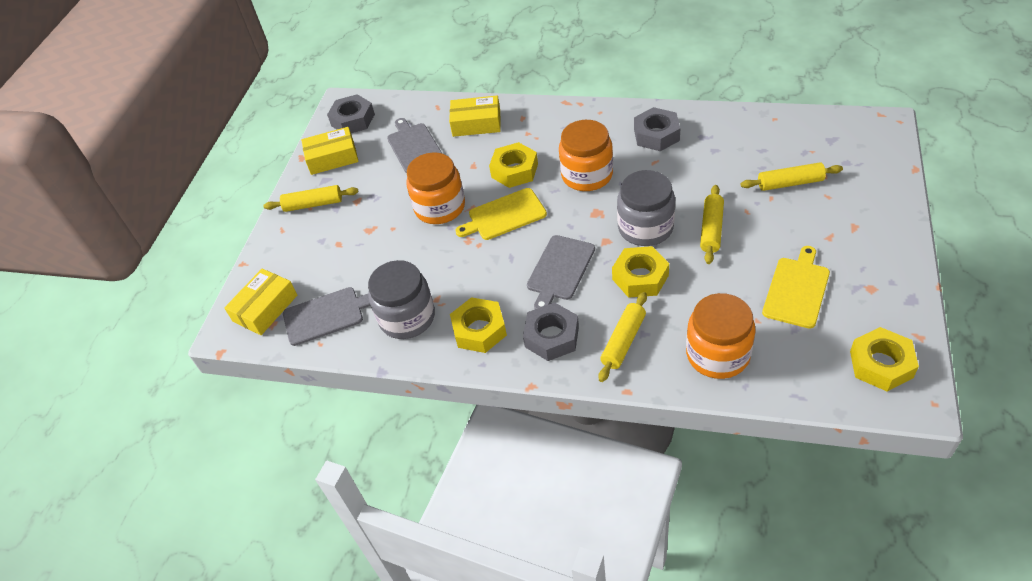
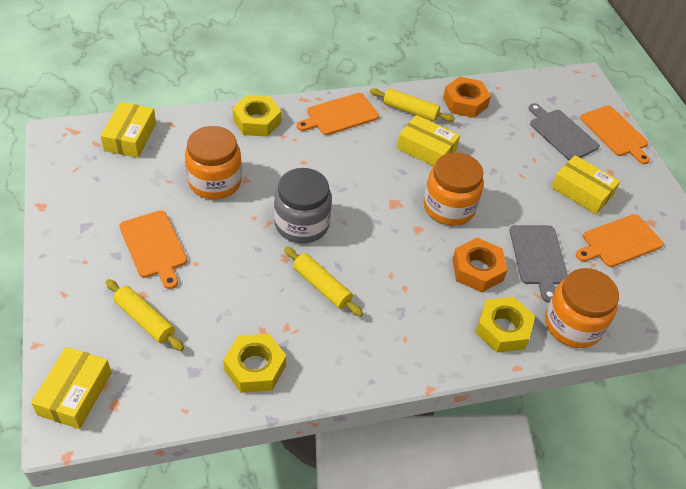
grey cutting board: [283,287,371,346] [387,118,442,173] [527,235,595,309] = 3 -> [510,225,568,302] [529,103,600,161] = 2
grey jar: [368,260,435,339] [617,170,675,246] = 2 -> [274,168,332,243] = 1
grey nut: [327,94,375,133] [523,302,579,361] [634,107,680,151] = 3 -> none = 0
orange cutting board: none = 0 -> [119,210,187,289] [296,93,379,135] [576,214,663,267] [580,106,650,164] = 4
orange nut: none = 0 -> [443,77,491,118] [453,238,507,292] = 2
yellow box: [224,269,297,335] [301,127,359,175] [449,96,501,137] = 3 -> [31,347,112,429] [100,102,156,158] [397,115,460,166] [551,155,620,214] = 4
yellow cutting board: [455,188,547,240] [762,246,830,328] = 2 -> none = 0
yellow nut: [450,297,507,353] [489,142,538,188] [612,246,669,298] [850,327,919,391] = 4 -> [223,333,286,393] [233,95,281,137] [475,297,535,353] = 3
yellow rolling pin: [263,185,358,212] [599,292,647,382] [700,185,724,264] [741,162,843,191] = 4 -> [106,279,184,351] [284,247,363,317] [370,88,455,122] = 3

